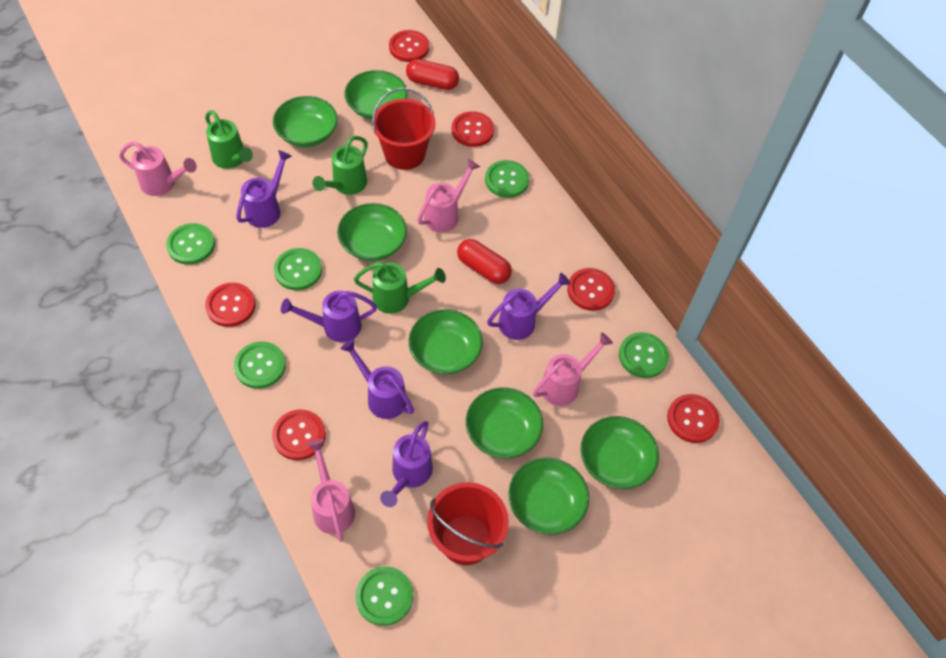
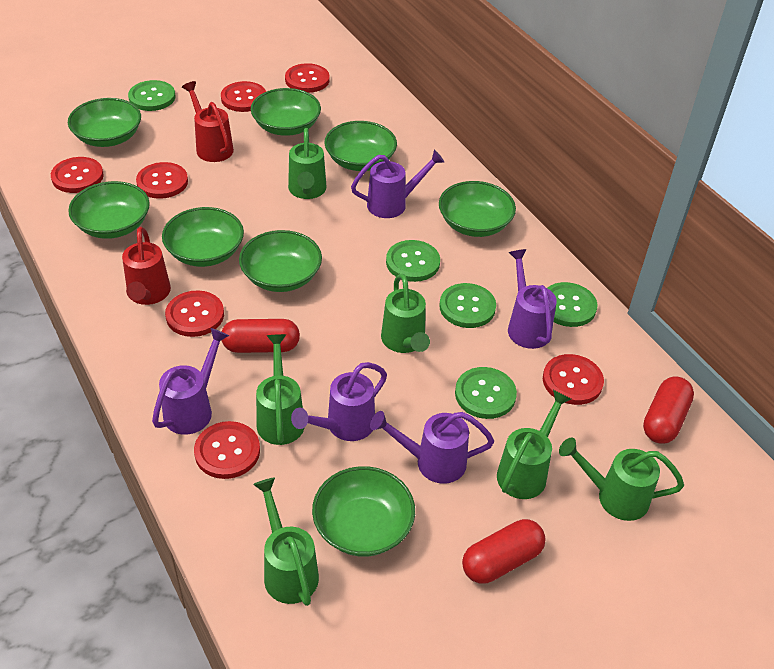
green bowl: [273,96,338,147] [337,203,407,261] [344,70,408,120] [409,309,483,374] [466,387,543,459] [508,458,589,535] [581,416,659,489] = 7 -> [68,98,141,147] [68,181,150,239] [162,207,244,267] [239,230,322,292] [251,88,321,136] [312,466,415,557] [325,121,397,171] [439,181,516,237] = 8
green button: [166,223,215,265] [234,341,286,389] [274,248,322,290] [355,566,413,626] [485,160,529,198] [619,332,669,378] = 6 -> [128,80,175,111] [386,240,440,282] [439,283,496,328] [455,367,517,419] [547,282,597,327] = 5
green watering can: [205,110,253,169] [312,136,368,195] [354,262,446,314] = 3 -> [253,478,319,606] [256,334,305,445] [288,128,327,199] [381,274,430,353] [497,390,571,499] [559,438,684,521] = 6
pink watering can: [119,141,197,196] [307,439,355,542] [417,159,480,233] [533,332,613,406] = 4 -> none = 0
red bucket: [372,88,436,170] [427,482,509,565] = 2 -> none = 0
red button: [205,283,256,327] [272,409,326,460] [389,30,429,62] [452,111,494,147] [567,268,615,311] [667,394,720,443] = 6 -> [51,157,104,193] [136,162,188,199] [165,290,224,337] [194,421,260,479] [221,81,266,112] [285,63,330,93] [543,354,604,405] = 7
red capsule: [406,59,459,90] [457,239,512,284] = 2 -> [221,319,300,353] [462,519,546,584] [643,376,694,444] = 3
red watering can: none = 0 -> [122,227,171,305] [182,81,234,162] = 2

